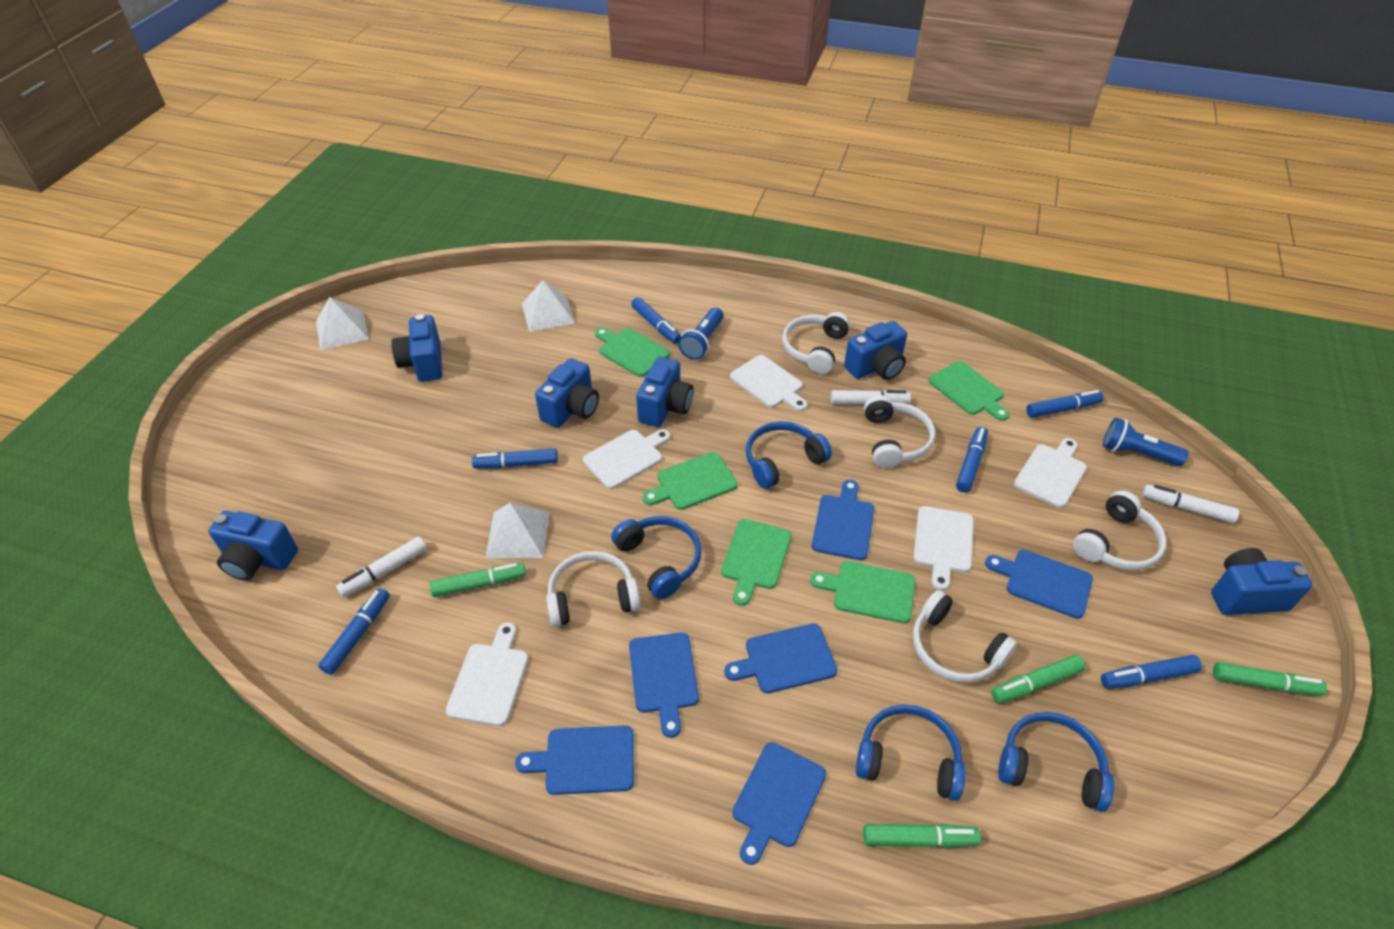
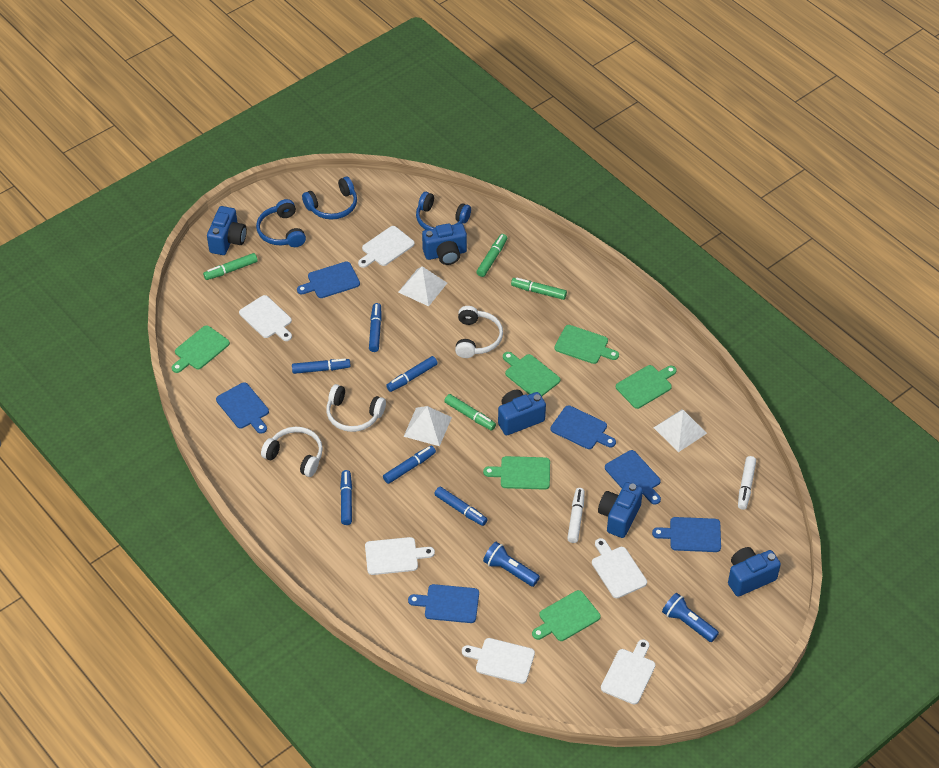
blue camera: [208,511,298,581] [391,314,442,382] [535,358,599,428] [636,357,694,427] [844,321,907,380] [1211,548,1312,615] = 6 -> [207,206,247,255] [422,223,467,265] [498,390,546,435] [598,482,643,538] [728,547,781,597] = 5
blue headphones: [611,516,701,599] [746,421,832,489] [856,704,966,801] [998,712,1114,812] = 4 -> [256,199,306,247] [302,177,357,220] [416,192,471,230] = 3
green cutting board: [595,328,670,377] [643,452,738,510] [721,519,791,606] [810,561,915,623] [929,361,1009,421] = 5 -> [172,325,230,373] [483,456,550,490] [503,352,560,396] [532,590,601,641] [554,325,619,364] [616,365,677,409] = 6
white cutting board: [446,623,528,726] [583,429,670,489] [730,355,807,411] [913,506,974,590] [1014,438,1087,508] = 5 -> [239,295,292,341] [358,226,415,268] [365,537,435,575] [462,638,535,684] [592,538,647,598] [601,639,655,705] = 6
white headphones: [546,551,641,627] [782,312,850,374] [864,395,935,468] [913,590,1017,683] [1073,490,1167,570] = 5 -> [261,427,323,477] [326,384,386,432] [455,306,503,358] = 3
white marker: [336,536,427,597] [831,390,911,405] [1142,485,1239,523] = 3 -> [567,488,585,543] [738,456,756,510] = 2

